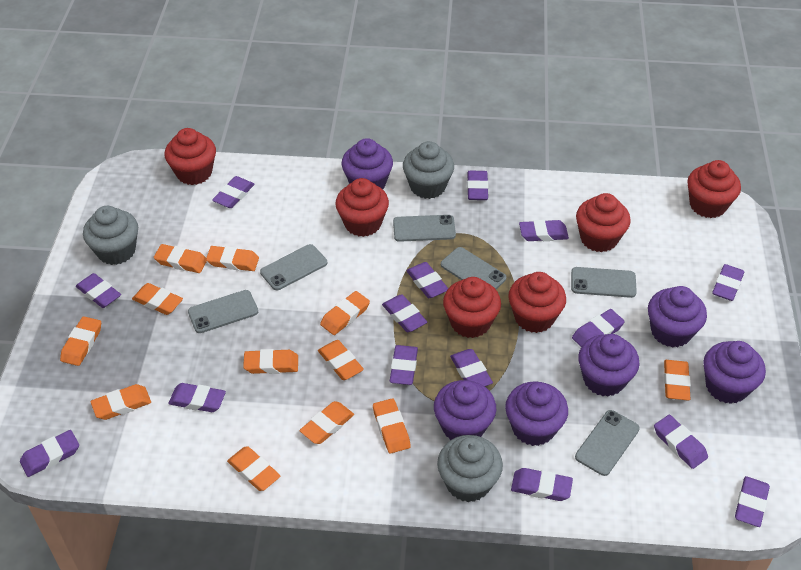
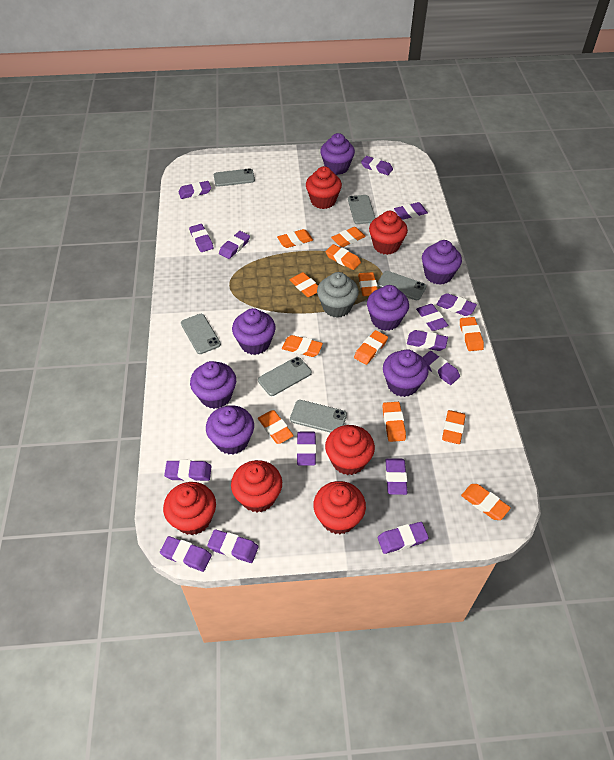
grey cupcake: [83,206,138,265] [403,141,454,199] [437,435,503,502] = 3 -> [317,272,359,318] = 1
purple cupcake: [342,138,393,189] [434,380,496,440] [505,381,568,446] [578,334,640,397] [648,286,707,348] [703,341,766,404] = 6 -> [190,361,236,409] [206,405,254,455] [232,308,276,355] [320,133,355,175] [367,285,409,331] [383,349,428,397] [422,240,462,285] = 7

